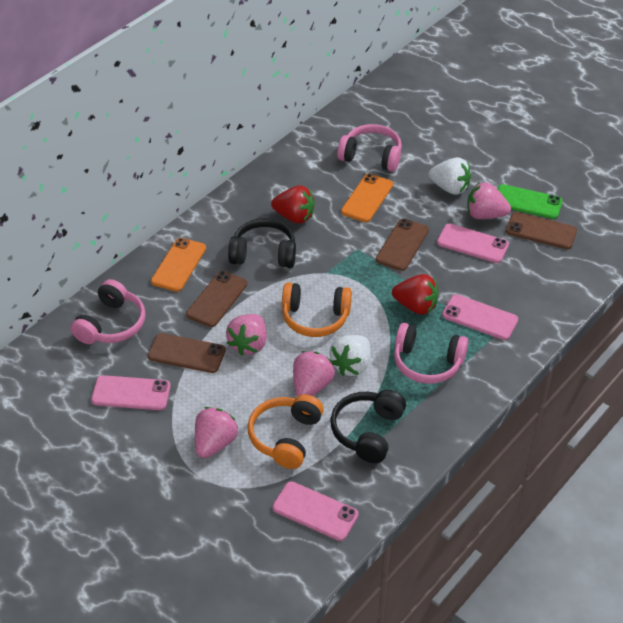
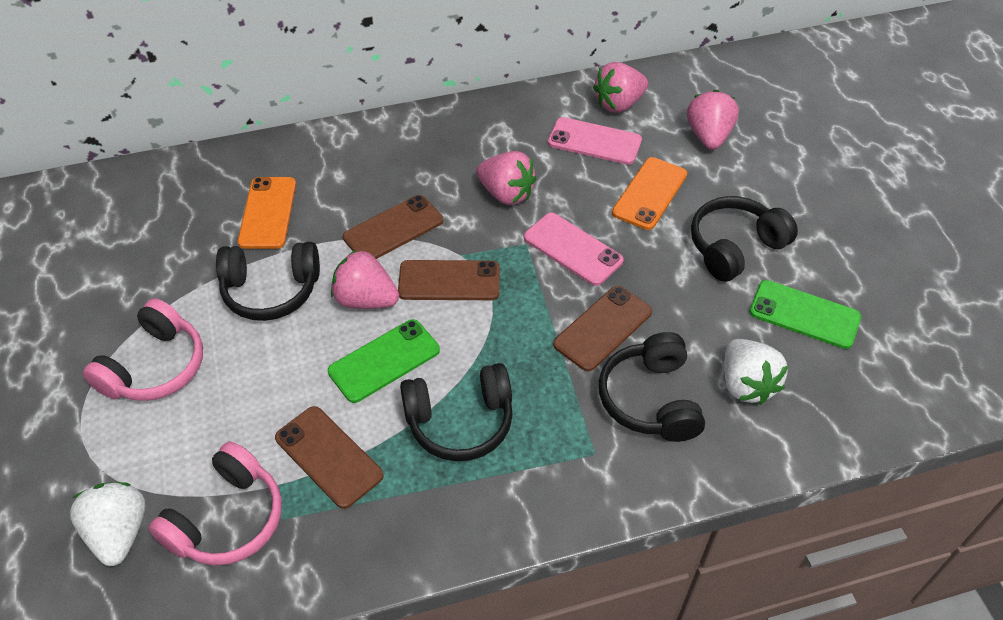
black headphones: [228,218,296,268] [330,390,406,463] = 2 -> [216,242,320,321] [400,363,513,461] [599,332,705,442] [691,196,798,282] = 4
green phone: [497,184,563,219] = 1 -> [328,319,440,403] [749,280,861,349] = 2
orange headphones: [248,394,324,469] [282,282,352,337] = 2 -> none = 0
pink headphones: [71,279,146,344] [337,124,402,172] [394,323,469,384] = 3 -> [83,298,203,401] [148,441,282,566] = 2
pink phone: [91,375,171,410] [272,481,358,541] [437,224,509,263] [442,294,518,340] = 4 -> [524,213,624,286] [548,117,642,165] = 2
red strawberry: [271,185,315,224] [392,274,439,315] = 2 -> none = 0

